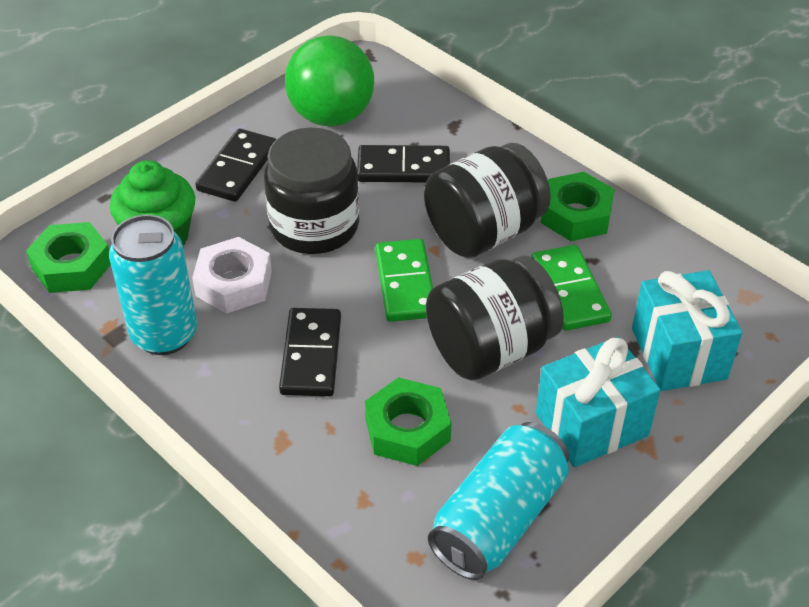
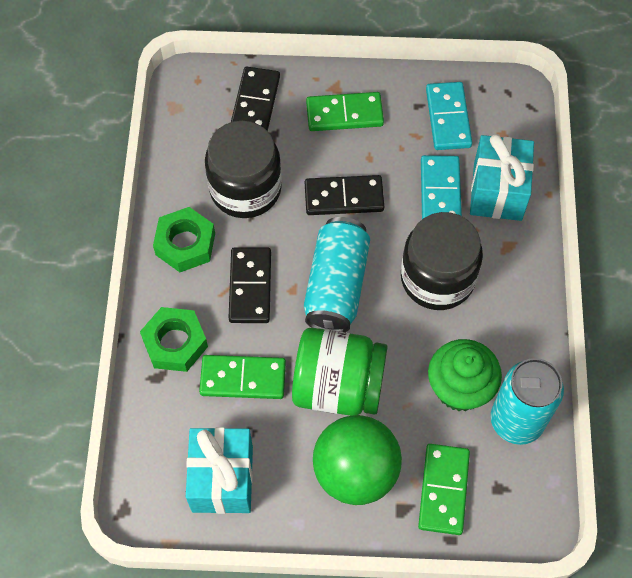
black jar: [264,127,359,254] [424,143,551,258] [426,255,564,380] = 3 -> [205,121,282,218] [401,212,483,310] = 2
green domino: [375,239,433,322] [531,245,612,331] = 2 -> [199,355,286,399] [306,92,384,131] [418,444,470,535] = 3
green jar: none = 0 -> [292,328,388,416] = 1
green nut: [26,222,111,293] [365,377,451,466] [541,172,615,241] = 3 -> [140,307,208,372] [153,207,215,272] = 2
turquoise domino: none = 0 -> [421,155,462,219] [426,82,472,150] = 2
white nut: [192,237,272,314] = 1 -> none = 0

